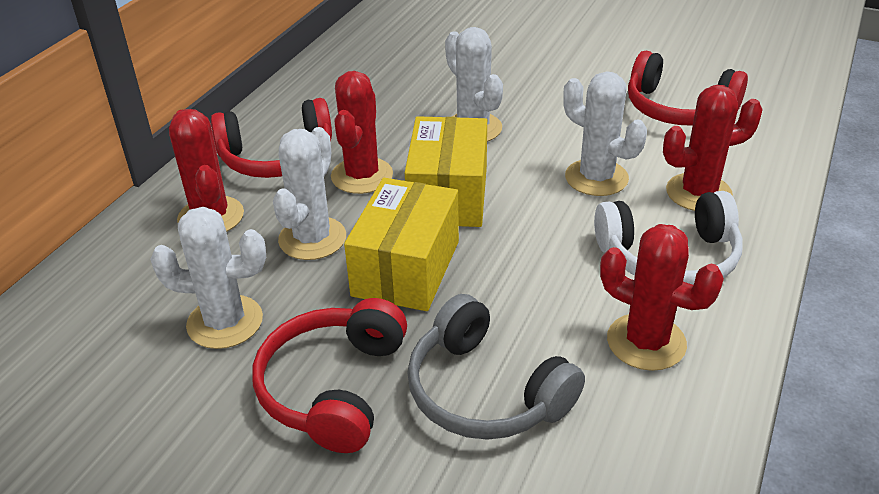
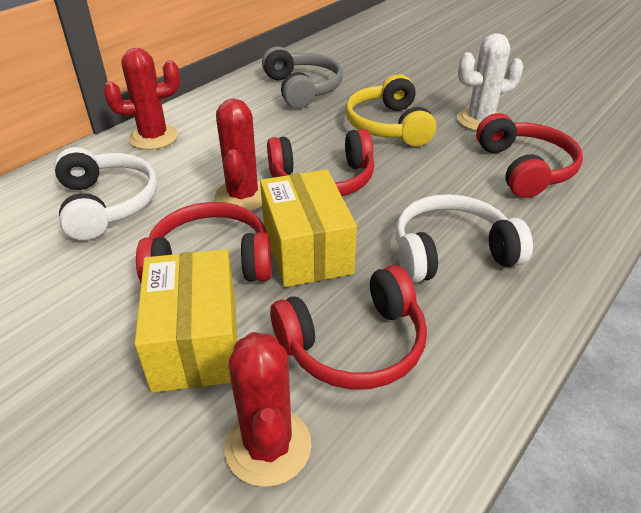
red cactus: [169,109,244,232] [331,71,393,194] [600,224,724,371] [663,85,763,211] = 4 -> [104,48,180,150] [215,99,262,211] [225,332,311,487] = 3
red headphones: [211,98,332,178] [252,298,407,453] [628,51,748,126] = 3 -> [136,202,272,283] [267,129,374,196] [270,265,427,390] [476,113,583,198] = 4
white cactus: [150,207,266,349] [273,127,346,260] [445,27,503,142] [563,71,647,196] = 4 -> [457,33,523,131] = 1
white headphones: [594,191,743,285] = 1 -> [54,147,157,240] [396,194,533,283] = 2
yellow headphones: none = 0 -> [346,74,436,146] = 1

